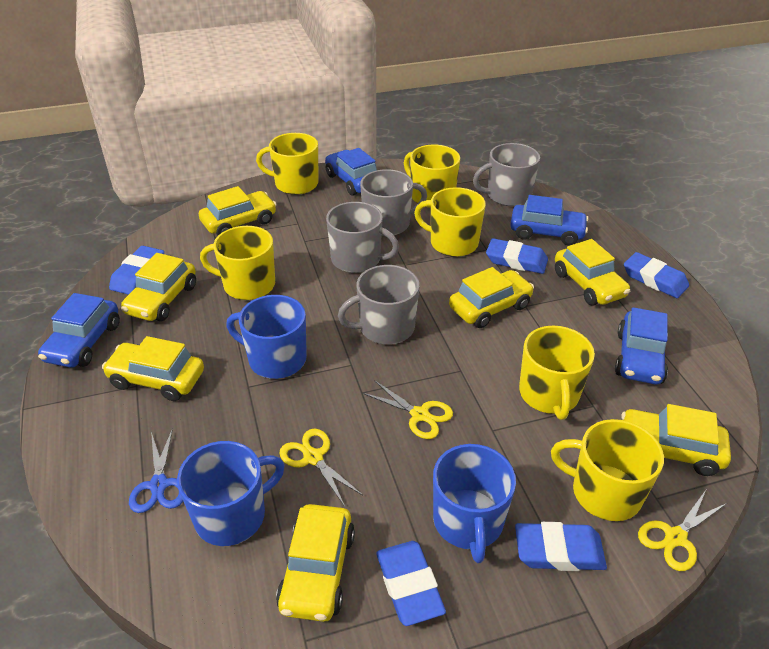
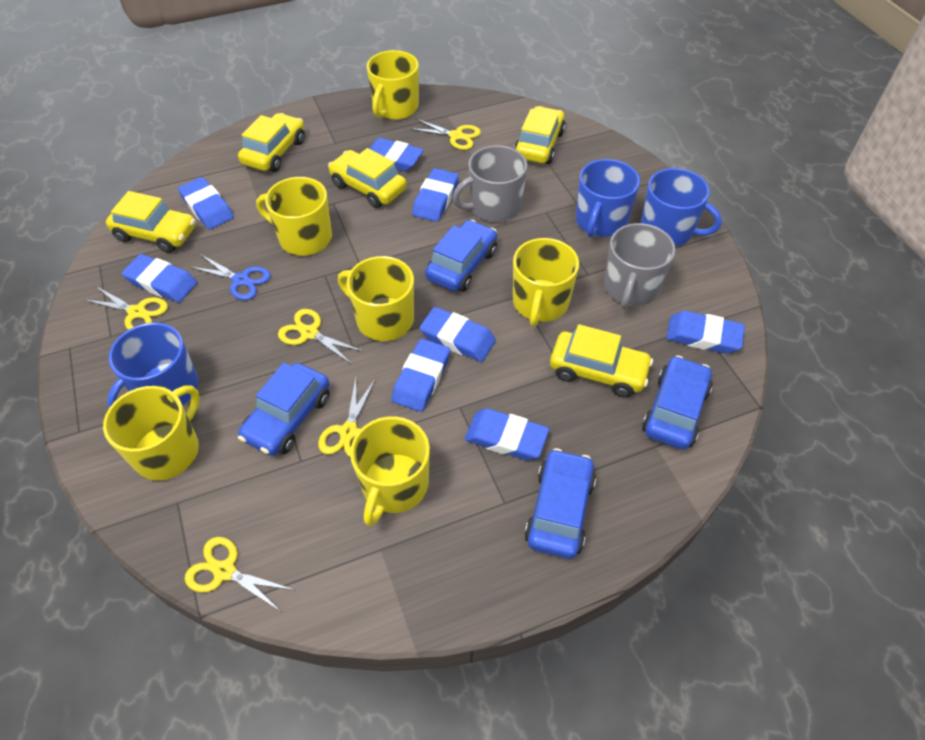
blue eraser: [109,246,164,295] [376,541,446,626] [486,238,548,274] [515,522,607,571] [624,252,689,298] = 5 -> [122,254,197,302] [178,177,234,230] [369,138,424,172] [391,339,450,412] [412,168,459,222] [420,307,496,362] [465,409,549,460] [666,311,745,354] = 8
grey mug: [326,202,399,273] [338,265,420,344] [360,169,427,236] [473,143,540,206] = 4 -> [452,145,528,222] [604,223,676,309] = 2
yellow car: [102,336,204,401] [121,253,196,321] [199,186,277,235] [276,504,355,622] [449,267,534,328] [555,239,630,306] [621,404,731,476] = 7 -> [106,191,196,253] [238,113,305,172] [328,148,407,208] [514,106,566,164] [550,324,653,398] = 5
yellow scissors: [279,428,363,507] [362,380,453,439] [638,490,727,571] = 3 -> [85,286,168,330] [185,537,294,611] [278,309,364,364] [318,378,375,457] [409,119,481,150] = 5

